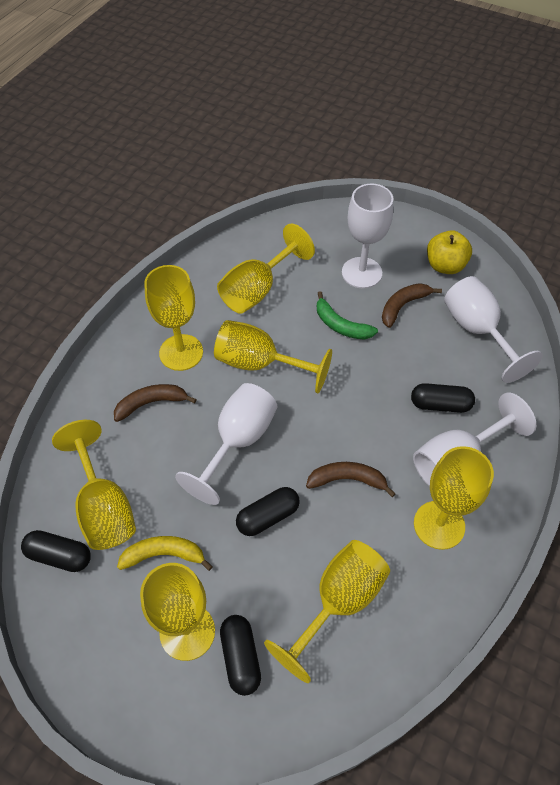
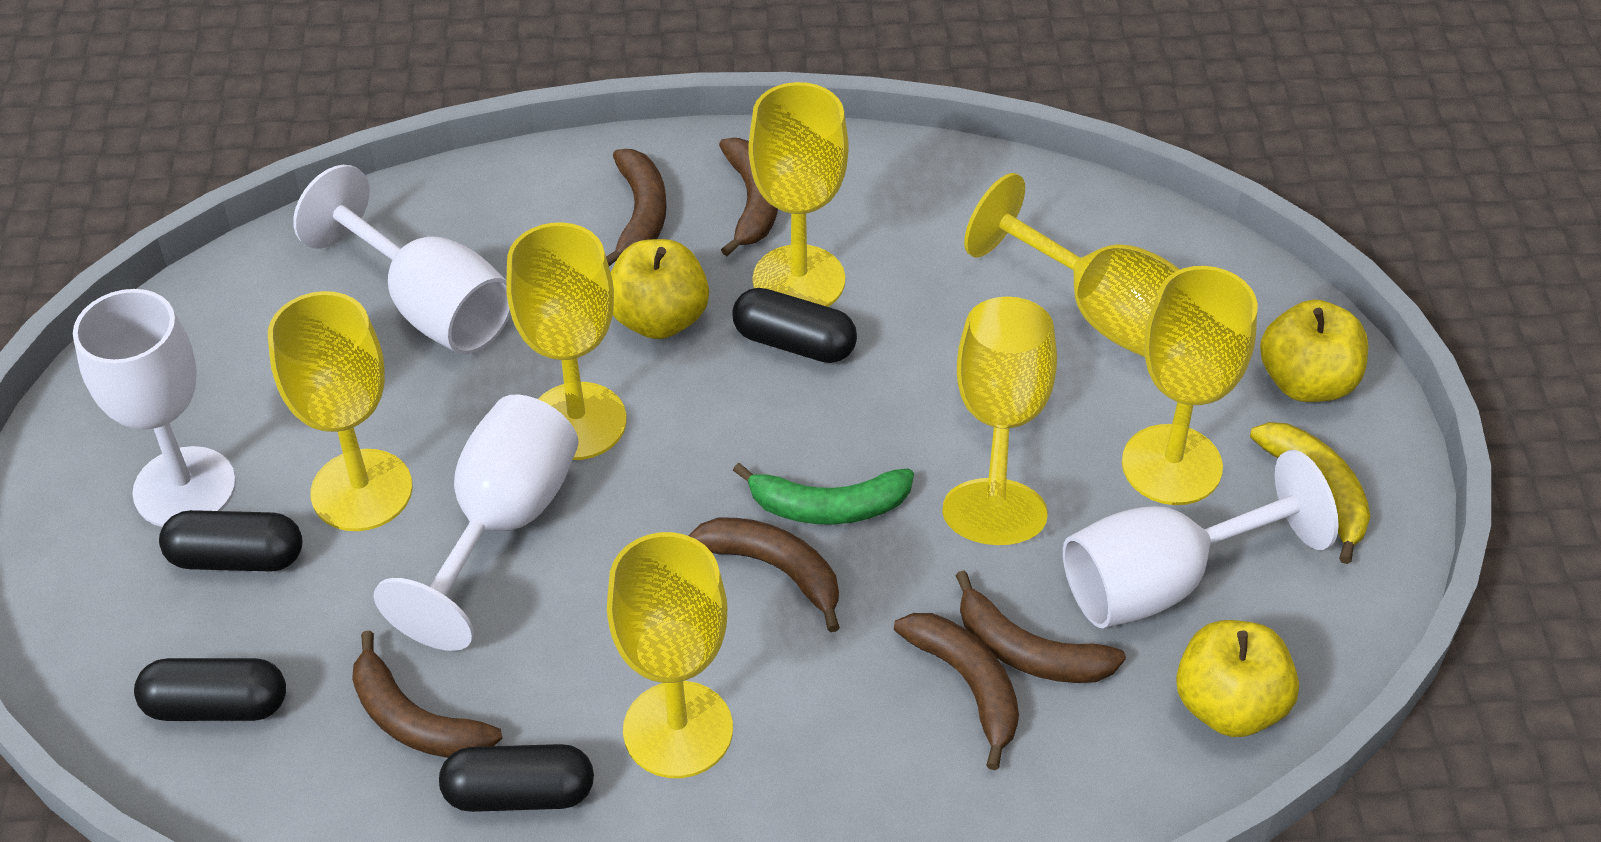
brown banana: [114,384,197,422] [306,462,396,497] [382,283,442,328] = 3 -> [352,630,502,758] [606,149,666,266] [688,517,840,632] [719,138,778,256] [894,613,1019,770] [955,570,1126,683] = 6
yellow apple: [427,230,472,274] = 1 -> [611,239,709,339] [1176,620,1299,737] [1260,300,1368,402] = 3

